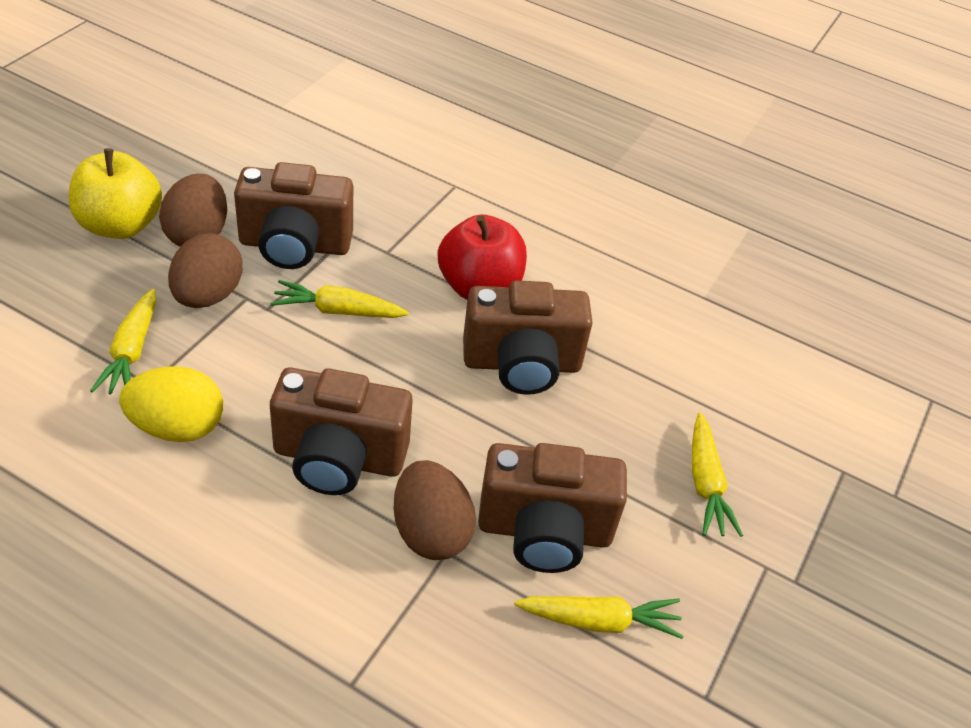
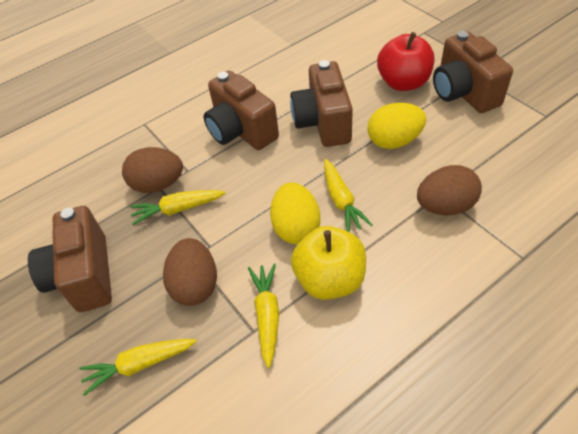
yellow egg: [119,366,223,442] = 1 -> [270,182,320,244] [367,103,426,149] = 2

